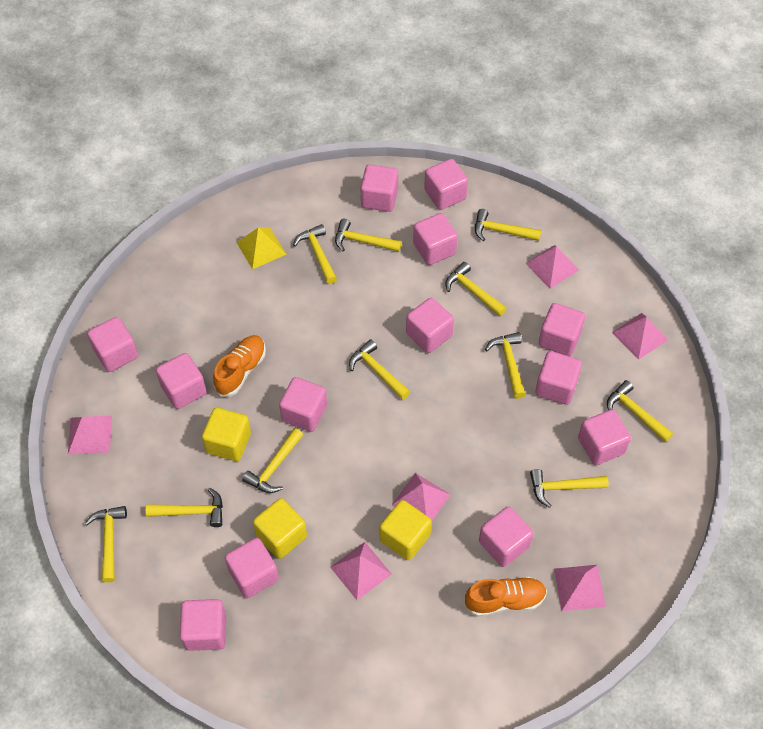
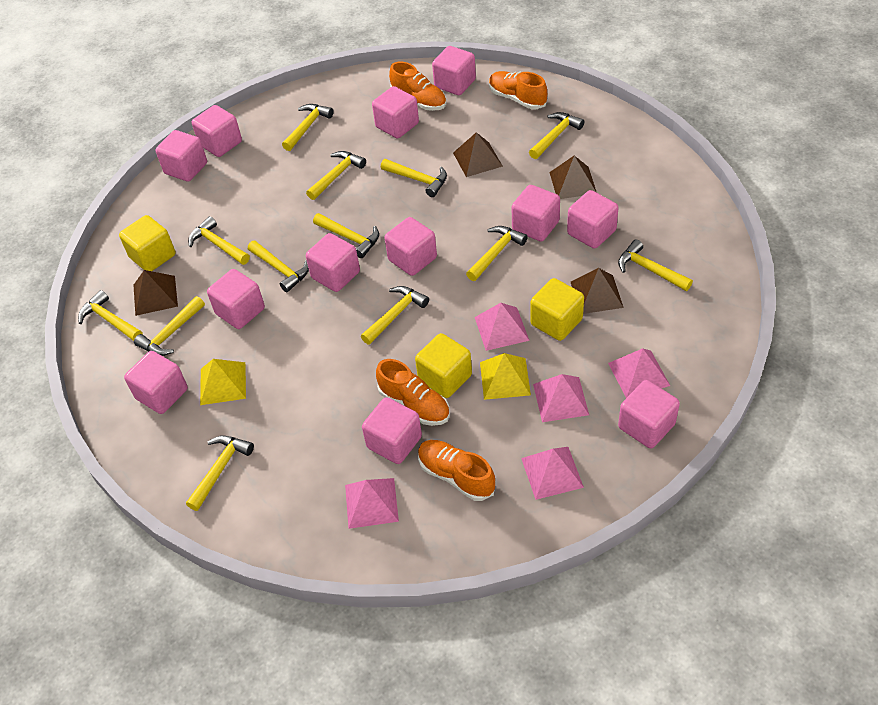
brown pyramid: none = 0 -> [133,270,178,316] [453,132,503,177] [550,156,597,199] [571,268,624,314] = 4
orange shoe: [213,335,266,396] [464,576,547,617] = 2 -> [376,359,450,426] [389,62,446,111] [418,440,496,501] [489,71,547,109] = 4
pink cube: [87,317,138,372] [156,353,207,409] [180,599,226,651] [225,538,279,598] [279,377,327,432] [360,165,398,212] [406,298,454,353] [413,213,458,265] [424,159,468,210] [479,506,534,567] [535,351,582,405] [539,303,585,356] [578,409,631,465] = 13 -> [124,351,188,414] [155,130,207,182] [192,105,242,157] [207,269,265,329] [306,233,360,292] [362,397,422,464] [372,86,419,138] [384,217,437,276] [432,46,476,95] [512,185,560,242] [567,190,618,249] [618,380,680,448] = 12
pink pyramid: [68,415,112,455] [330,542,392,600] [392,473,451,521] [525,245,579,288] [554,565,606,611] [612,313,668,360] = 6 -> [345,478,399,529] [475,303,530,351] [521,447,584,500] [533,374,589,422] [608,348,670,398] = 5
yellow hammer: [85,506,127,583] [146,488,223,527] [242,428,303,493] [293,224,337,284] [335,219,402,252] [349,340,410,400] [445,262,507,316] [475,209,541,241] [485,332,526,399] [530,469,609,508] [607,380,673,442] = 11 -> [78,290,143,341] [134,296,205,356] [186,436,254,511] [188,216,250,265] [248,241,309,292] [282,104,334,151] [306,151,366,200] [313,213,379,258] [361,286,429,345] [381,159,447,197] [466,226,528,281] [529,112,584,159] [618,240,693,291] = 13
yellow pyramid: [236,227,287,269] = 1 -> [200,359,246,405] [480,353,531,400] = 2

